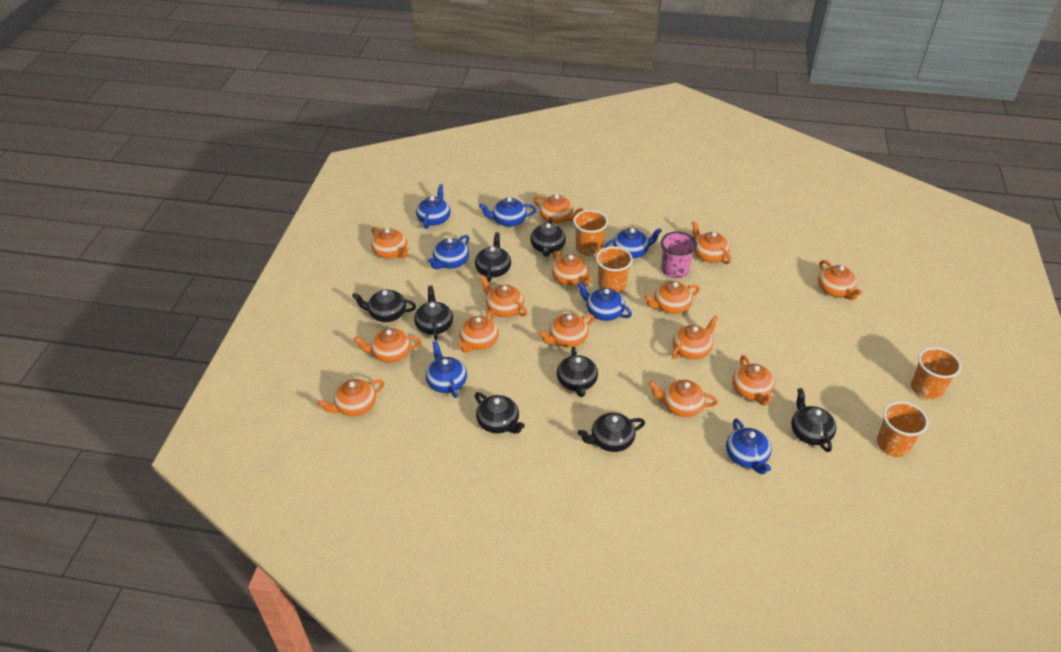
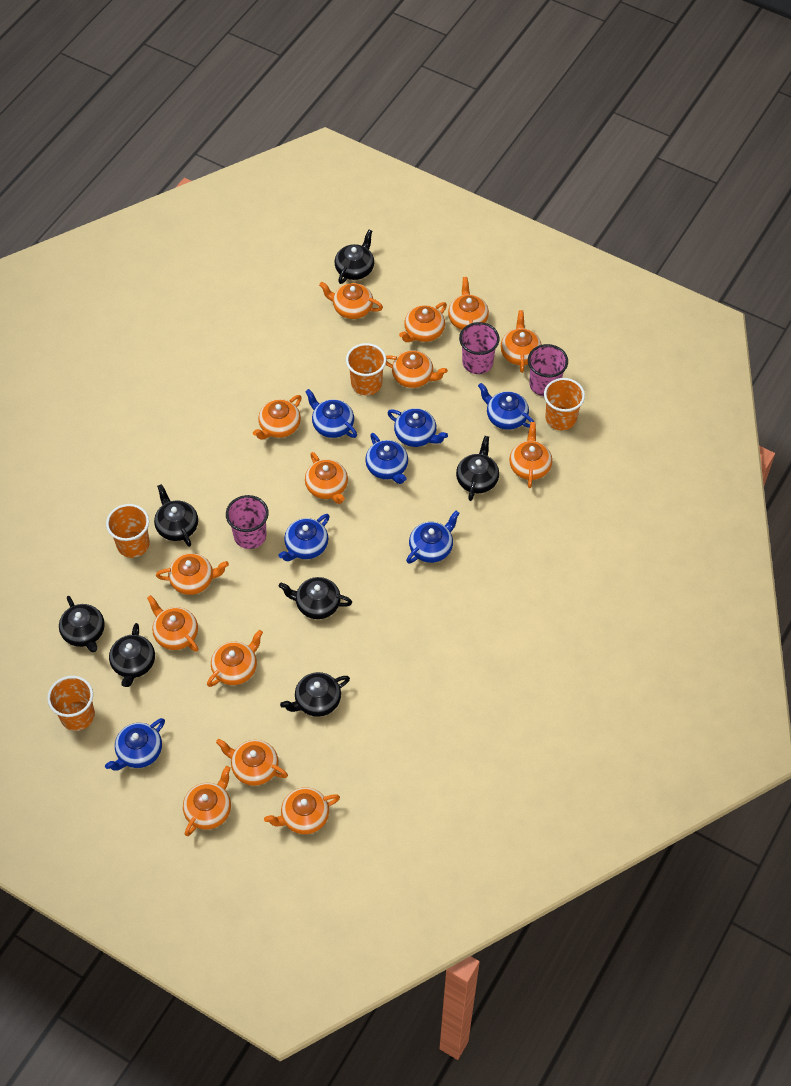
black teapot: [352,289,416,322] [414,286,453,340] [475,232,511,282] [475,392,525,434] [530,218,566,257] [557,347,598,397] [578,413,645,452] [791,388,836,452] = 8 -> [59,596,105,652] [109,623,155,687] [154,484,198,547] [279,577,352,619] [280,672,350,717] [334,230,374,284] [456,436,499,501] = 7
pink cup: [661,231,697,278] = 1 -> [226,495,269,549] [459,322,500,374] [528,344,568,396] = 3

